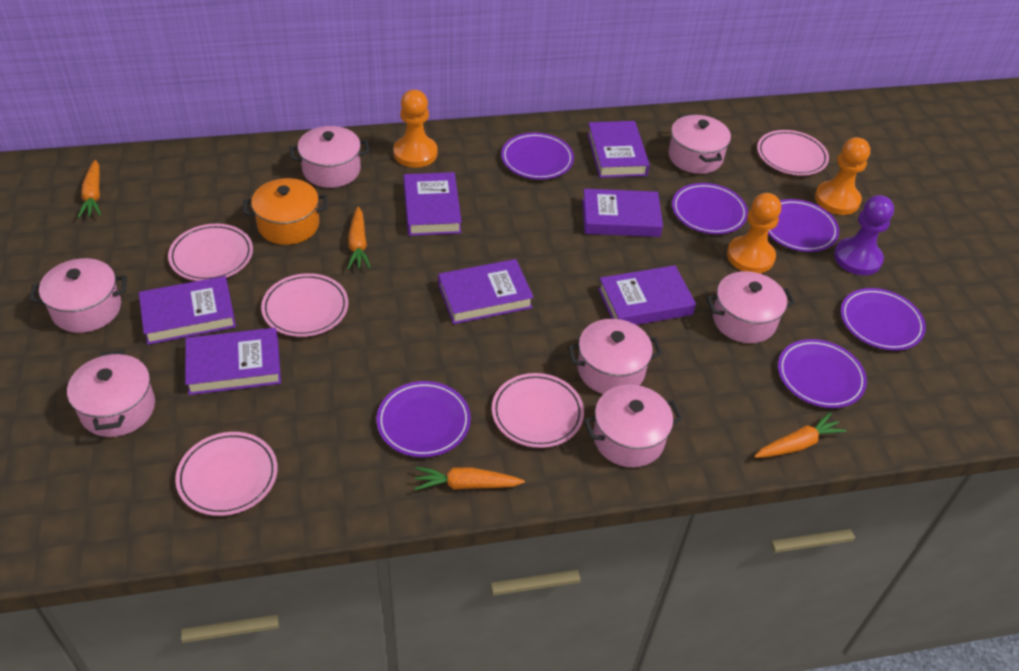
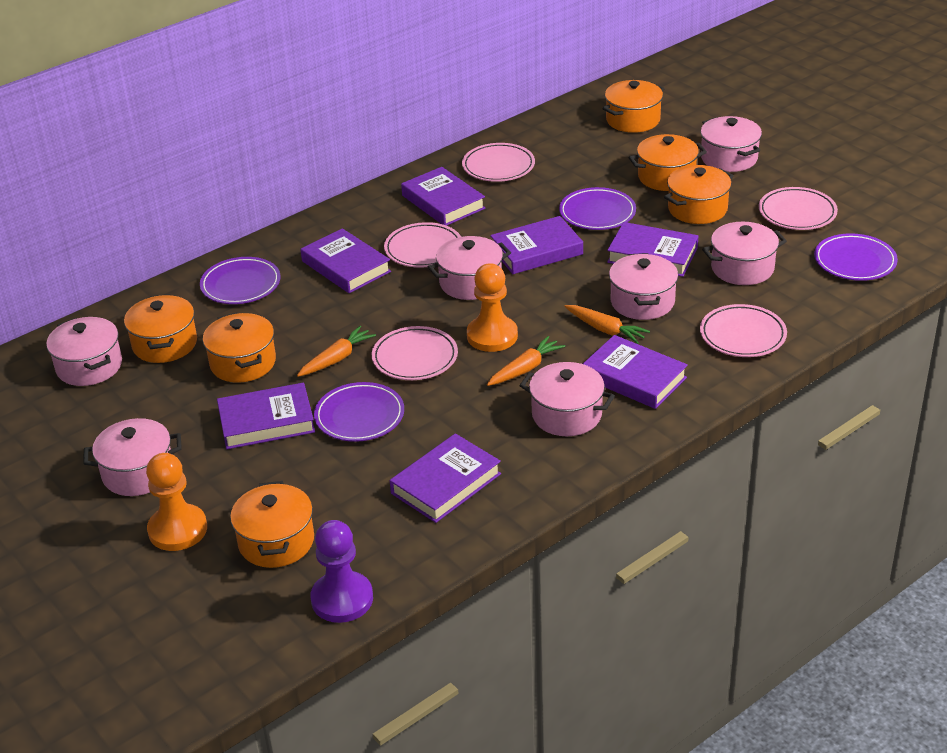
orange carrot: [78,160,101,218] [347,206,371,269] [414,467,525,490] [754,412,847,458] = 4 -> [297,326,376,377] [487,336,565,386] [565,305,650,344] = 3
orange pawn: [393,90,438,168] [727,193,781,273] [815,137,870,215] = 3 -> [146,453,207,551] [467,263,518,352] = 2
orange pot: [243,178,328,245] = 1 -> [124,294,197,363] [203,312,276,383] [230,481,314,568] [602,80,665,133] [629,134,707,191] [664,165,734,224] = 6
purple plate: [376,381,471,457] [501,133,574,180] [672,183,748,234] [768,199,839,252] [778,339,867,408] [841,288,926,350] = 6 -> [200,257,280,304] [314,382,404,442] [559,187,636,230] [814,233,898,281] = 4

